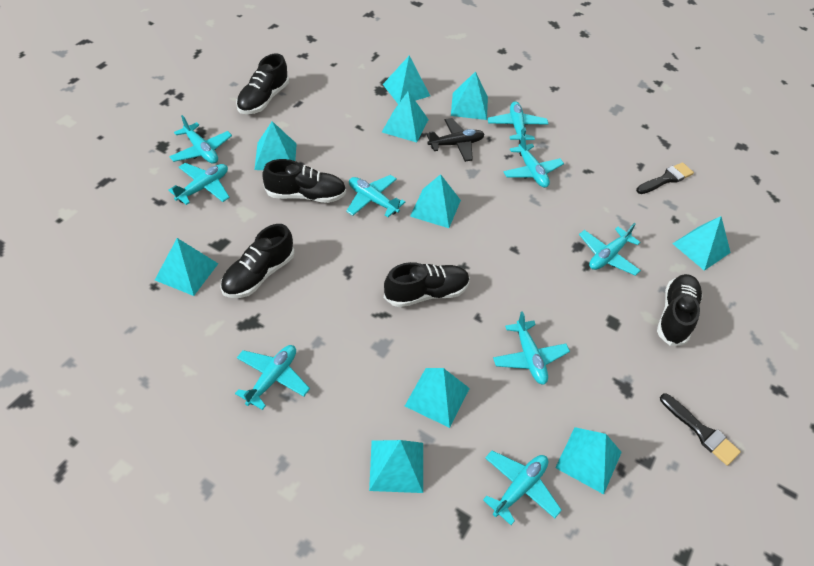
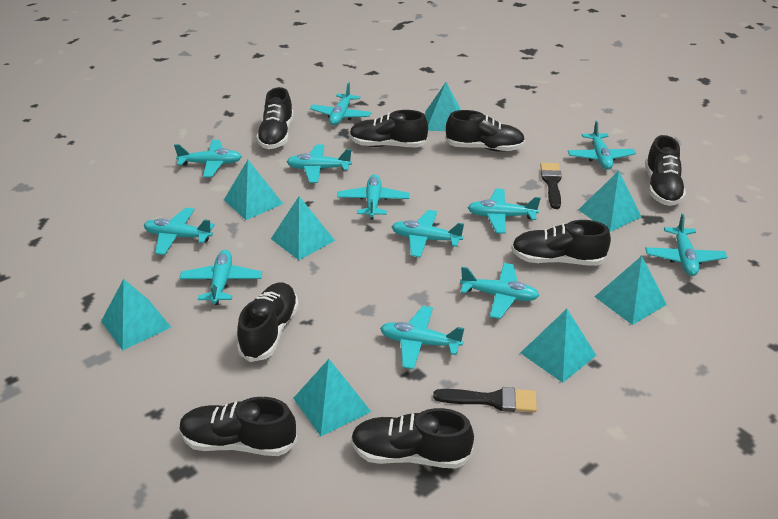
black plane: [426,118,485,162] = 1 -> none = 0
black shoe: [220,224,295,298] [236,53,289,114] [262,159,346,203] [384,262,470,307] [657,274,703,346] = 5 -> [180,397,298,456] [237,282,299,362] [256,87,294,149] [349,110,428,147] [351,408,474,469] [445,110,525,152] [511,220,611,266] [645,135,686,206] = 8
turquoise plane: [168,163,230,205] [169,115,232,164] [235,345,310,410] [346,175,405,217] [483,450,562,525] [487,101,548,144] [493,311,570,385] [503,134,564,188] [579,223,641,276] = 9 -> [144,208,215,255] [174,140,242,178] [179,250,262,305] [287,144,352,183] [310,82,371,125] [337,174,409,220] [380,306,464,369] [391,210,464,258] [460,263,539,319] [468,189,541,234] [568,121,636,170] [645,214,728,276] = 12
turquoise pyramid: [155,238,218,296] [254,121,297,170] [369,440,423,493] [382,91,429,143] [383,55,430,104] [405,368,470,428] [410,174,461,228] [451,71,488,120] [555,427,622,494] [672,216,731,271] = 10 -> [101,279,171,351] [224,160,283,220] [271,196,335,260] [293,359,371,436] [425,82,461,131] [520,309,597,383] [578,171,641,232] [594,256,667,325] = 8

